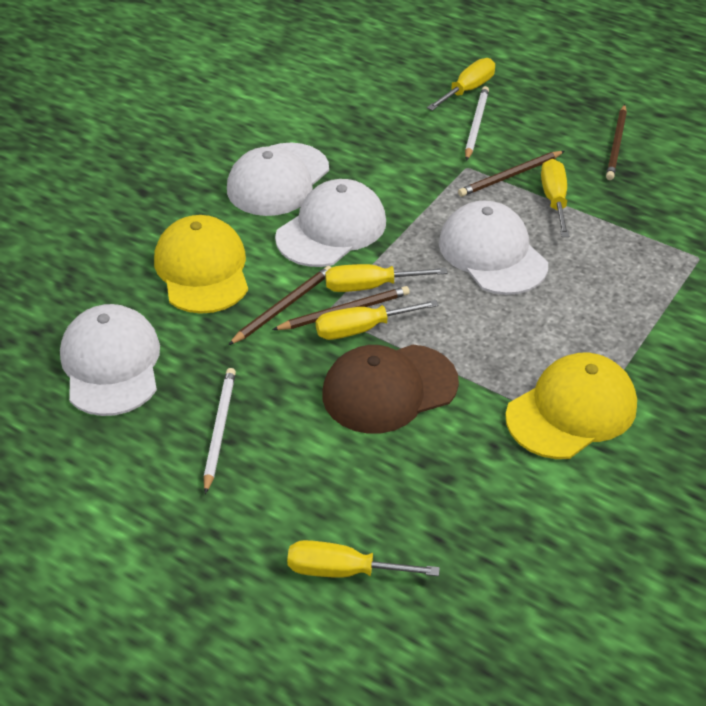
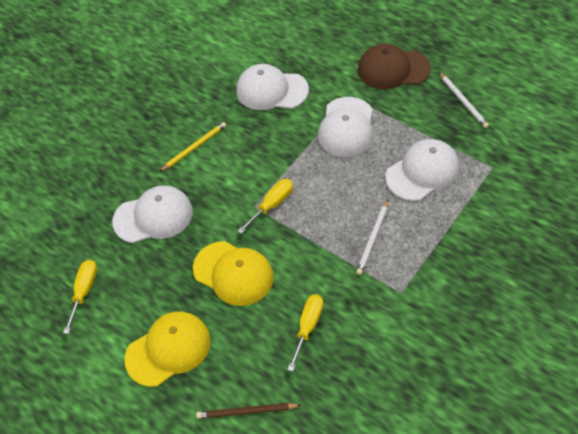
brown pencil: [228,266,331,345] [272,286,410,330] [458,151,564,197] [606,104,627,180] = 4 -> [196,403,301,419] = 1
yellow pencil: none = 0 -> [159,122,226,172] = 1
yellow screwdriver: [287,540,440,578] [316,300,439,340] [325,264,447,292] [427,58,495,111] [541,159,569,237] = 5 -> [63,260,97,334] [238,179,293,234] [287,295,323,372] = 3

